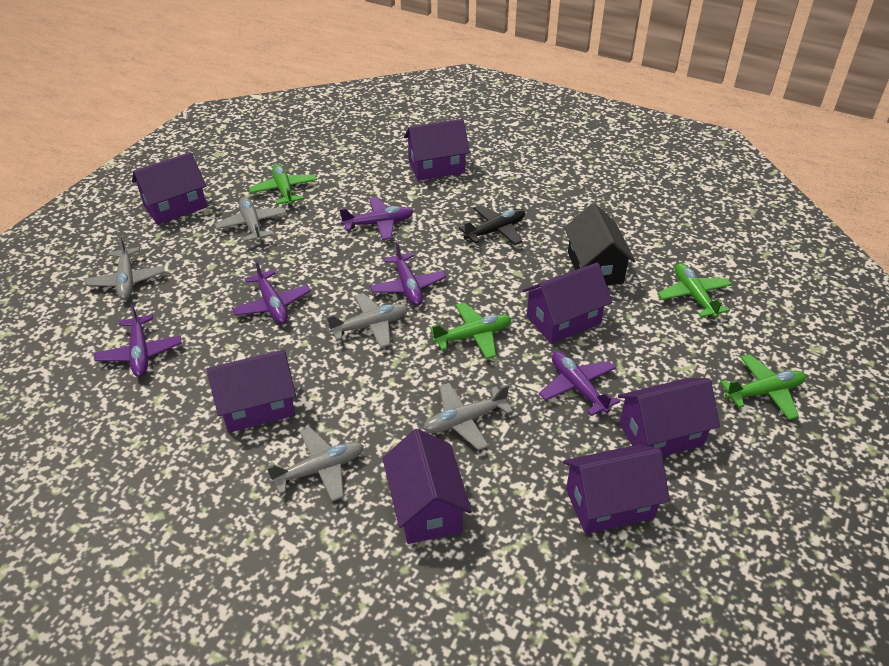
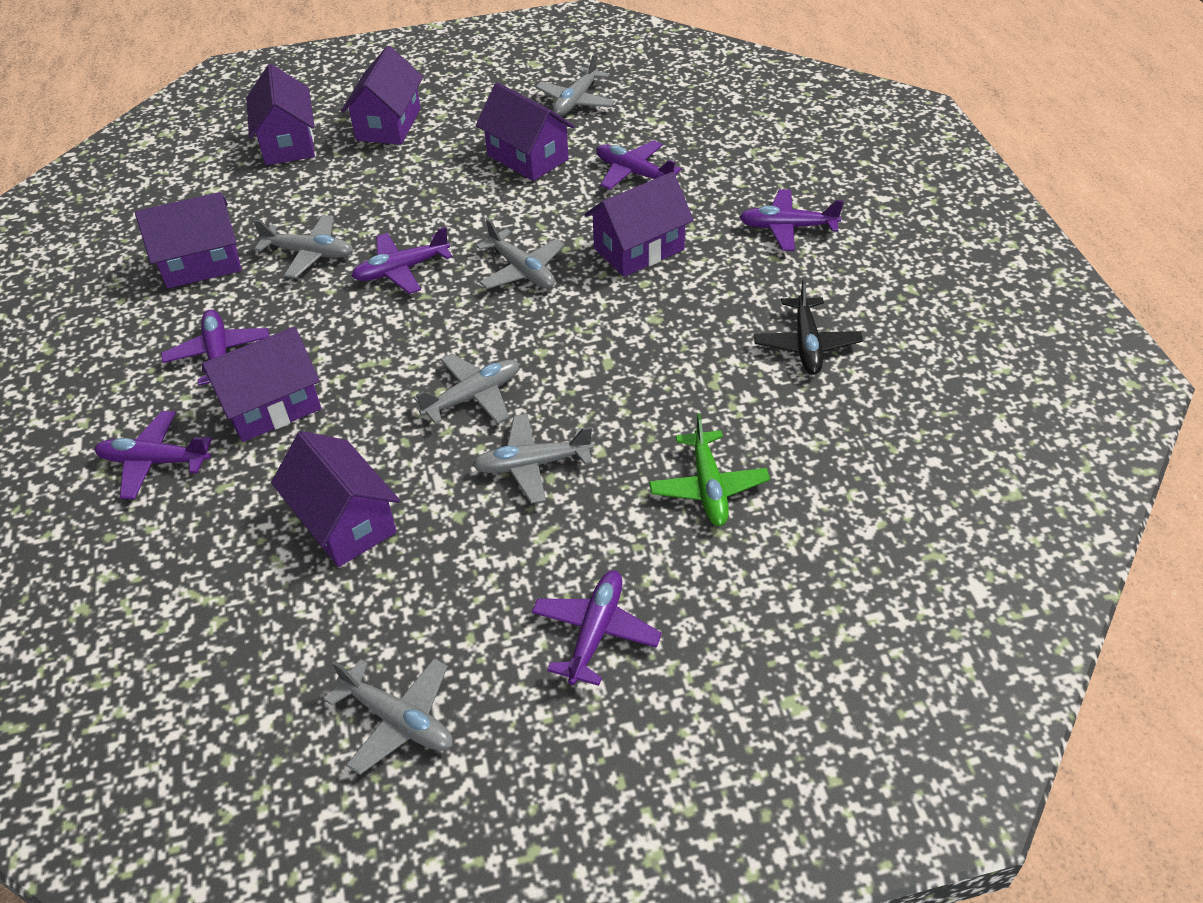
black house: [564,203,635,285] = 1 -> none = 0
green plane: [249,164,317,206] [430,302,512,359] [657,263,732,318] [720,354,806,420] = 4 -> [649,413,770,526] = 1
grey plane: [85,236,164,300] [215,197,287,242] [266,427,364,502] [327,293,408,348] [423,383,513,451] = 5 -> [253,215,353,278] [325,658,453,775] [413,354,519,424] [472,414,593,504] [476,219,565,289] [536,53,615,116] = 6
purple plane: [95,303,182,377] [232,260,311,324] [339,197,413,240] [370,241,447,306] [539,352,620,416] = 5 -> [94,411,212,499] [161,310,269,385] [352,227,452,294] [532,571,662,686] [596,140,681,190] [739,189,844,251] = 6

